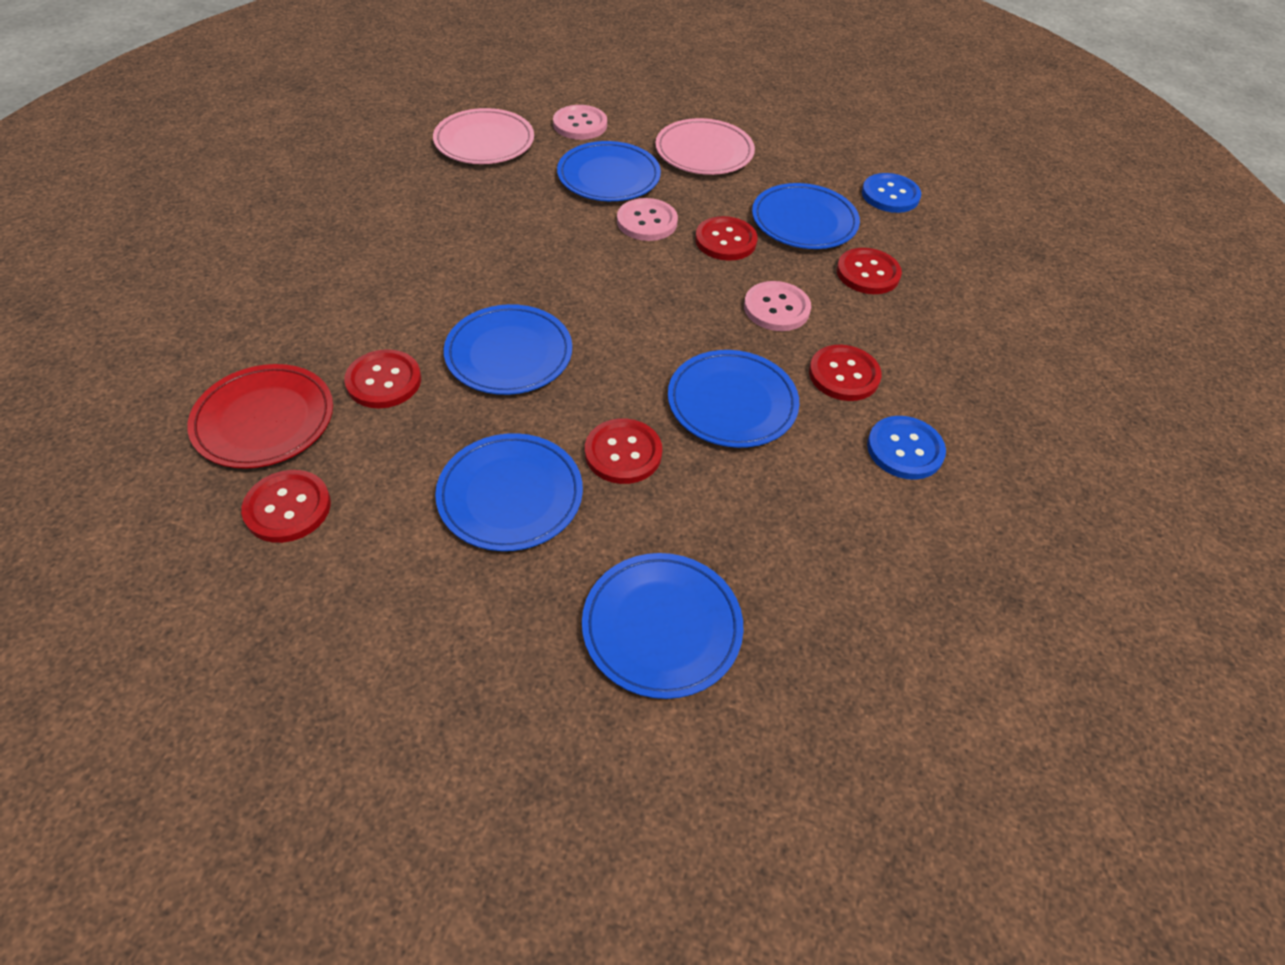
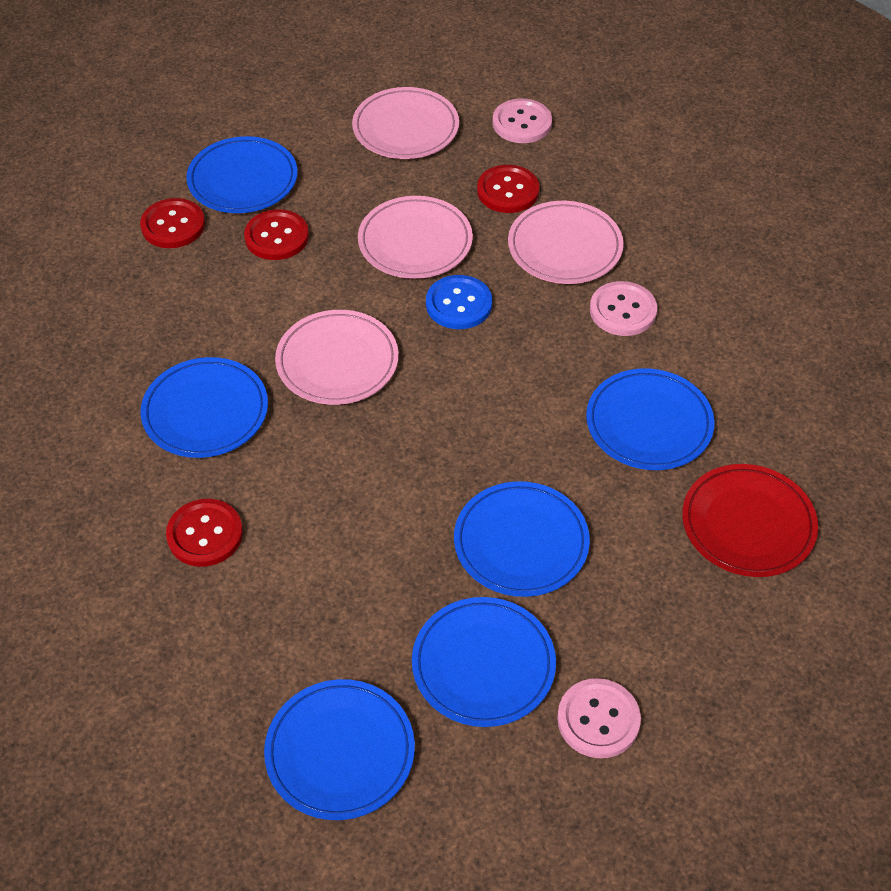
blue button: [862,173,921,213] [867,416,946,480] = 2 -> [426,275,492,329] = 1
pink plate: [433,108,534,164] [655,118,755,175] = 2 -> [275,310,399,405] [352,87,459,159] [358,196,473,279] [508,201,623,284] = 4
red button: [241,470,331,543] [344,349,421,408] [585,419,662,484] [695,216,758,261] [809,345,882,401] [836,248,902,294] = 6 -> [140,198,205,248] [166,499,243,567] [244,209,309,260] [477,165,540,213] = 4

